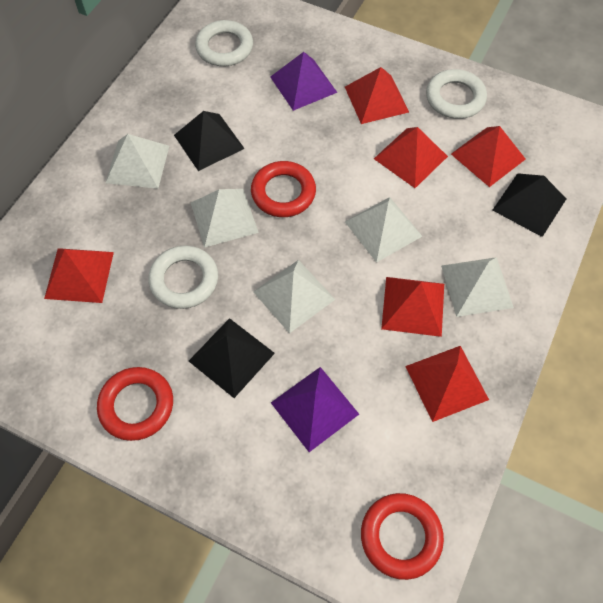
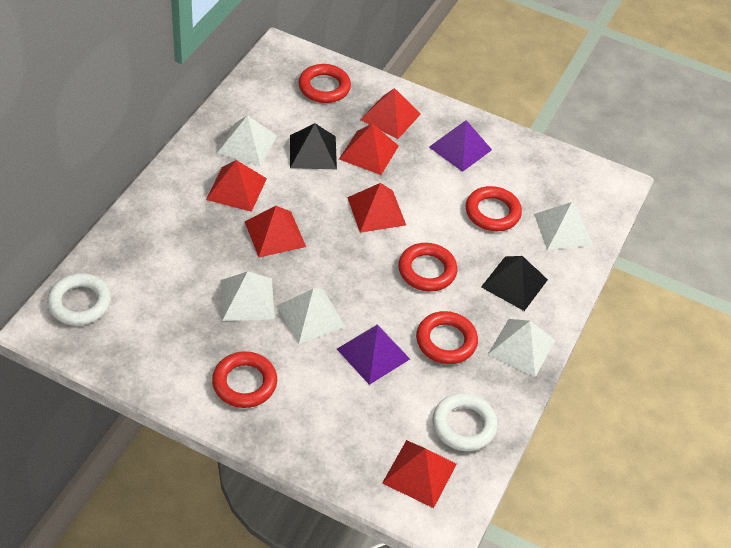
black pyramid: [174,111,245,171] [189,318,275,398] [493,173,566,237] = 3 -> [290,123,337,169] [481,256,548,311] = 2
red ring: [97,367,173,441] [251,161,316,217] [361,493,444,580] = 3 -> [212,351,277,408] [298,64,351,103] [398,243,457,292] [416,311,478,364] [466,186,522,231] = 5
white ring: [148,245,218,309] [195,20,253,66] [426,69,487,119] = 3 -> [47,273,111,325] [433,393,498,451] = 2

